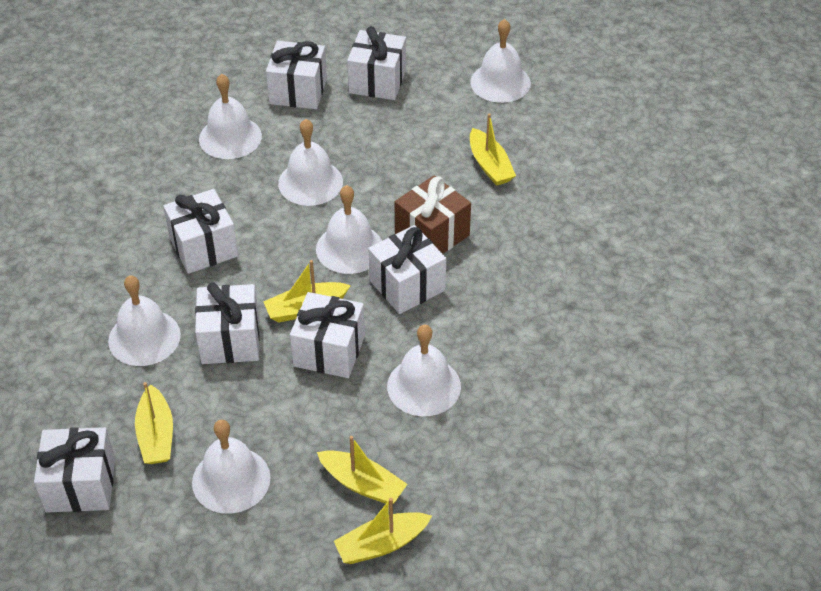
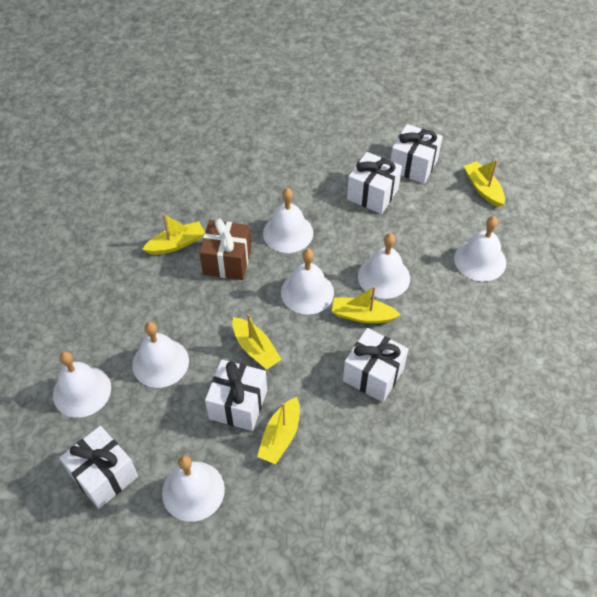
white gift: [34,427,115,513] [163,189,238,274] [195,282,260,364] [266,41,327,109] [290,292,365,378] [347,26,406,100] [368,225,446,314] = 7 -> [59,426,138,509] [205,360,267,431] [343,328,408,402] [347,152,402,214] [391,124,443,184] = 5

